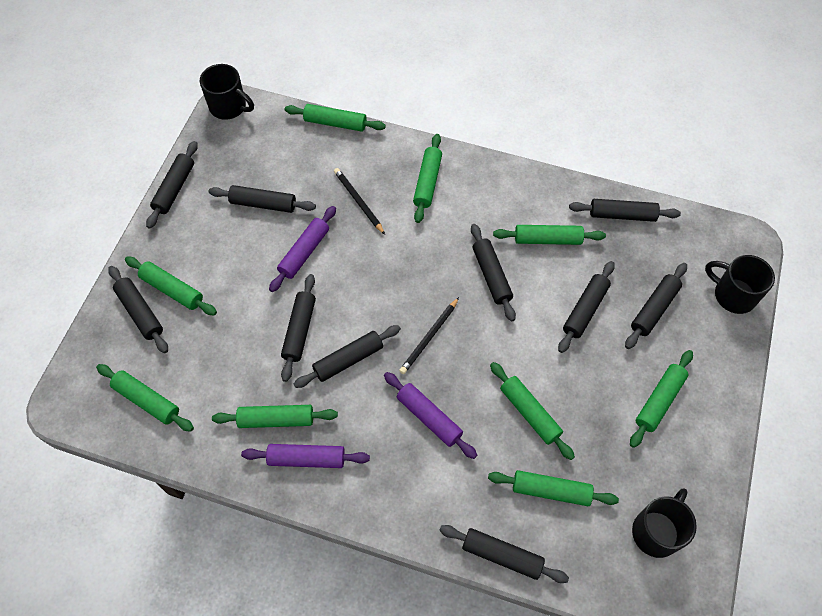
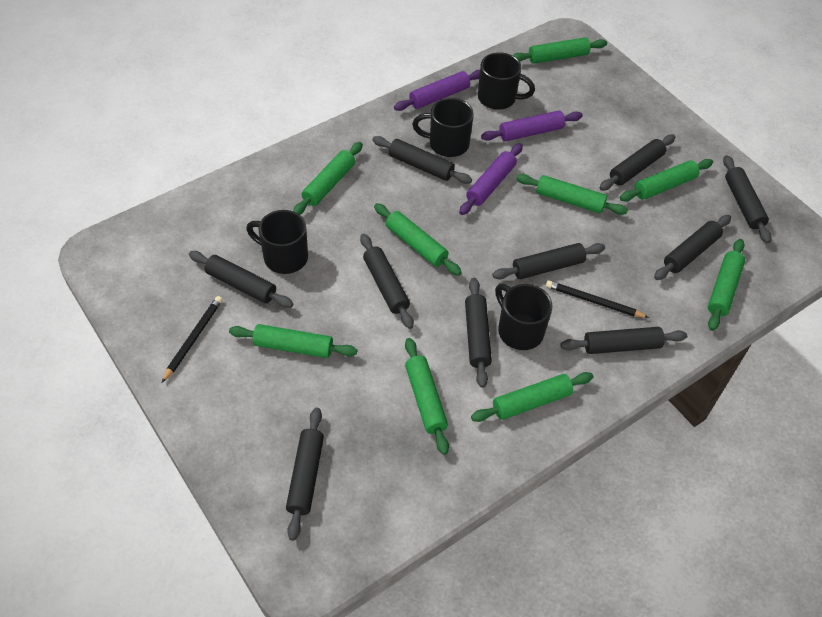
black mug: [200,64,254,120] [632,488,697,558] [705,255,775,314] = 3 -> [246,210,308,274] [412,98,474,157] [478,52,535,110] [495,284,552,350] = 4

